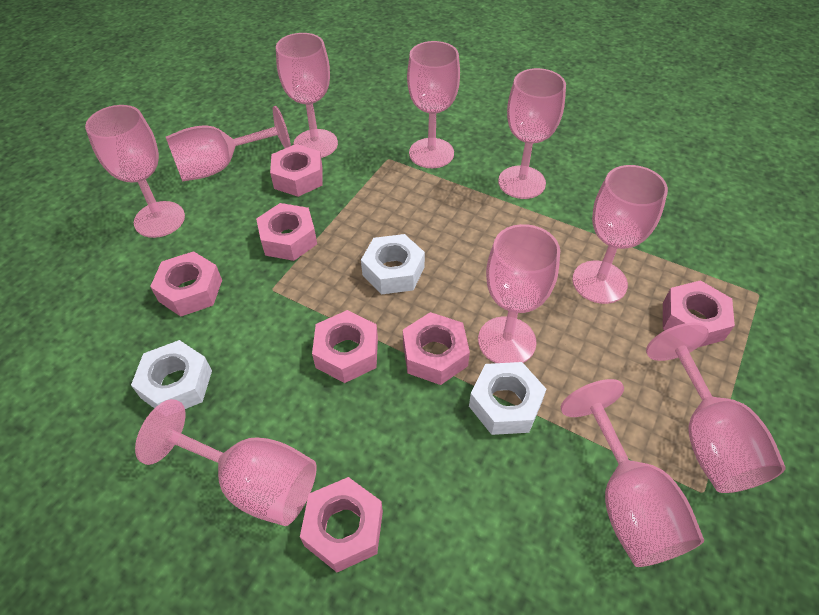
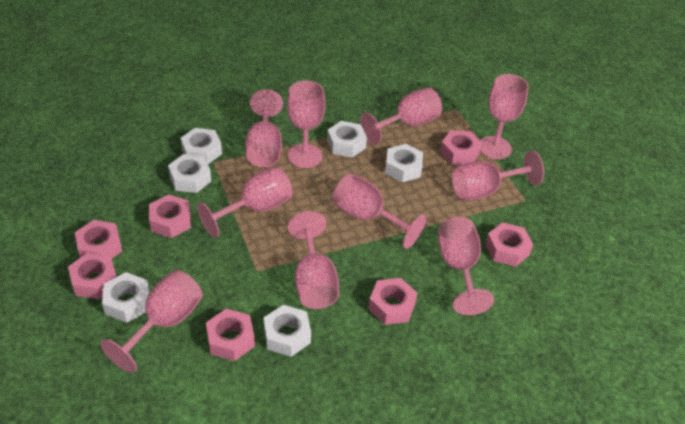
white nut: [131,340,212,409] [361,234,425,294] [469,362,546,435] = 3 -> [102,272,150,323] [168,154,211,193] [181,128,222,164] [263,305,311,357] [327,121,367,157] [385,144,423,182] = 6

